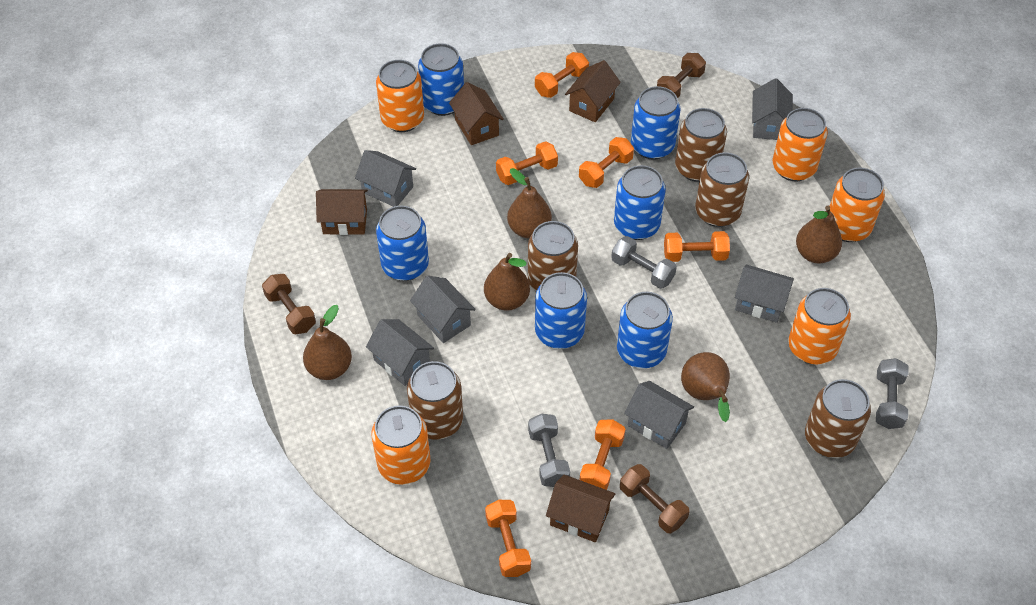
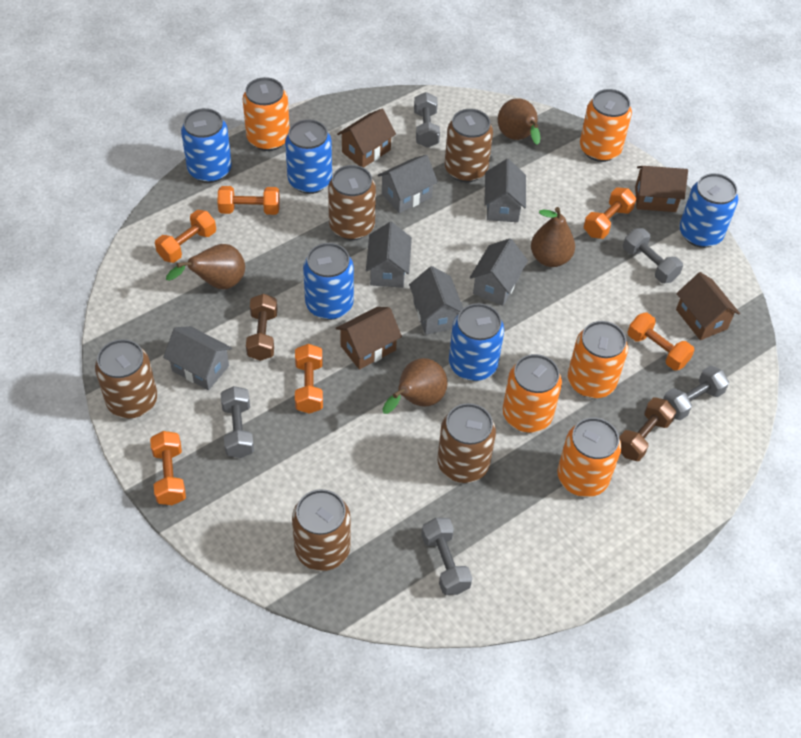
blue can: [376,206,429,281] [418,43,464,116] [535,272,587,349] [614,165,666,240] [617,292,673,368] [631,86,681,160] = 6 -> [181,108,232,183] [285,119,332,194] [303,243,354,320] [449,303,504,381] [679,173,738,248] = 5
brown dumbbell: [262,274,316,334] [620,464,690,533] [657,53,706,98] = 3 -> [246,294,277,361] [619,398,676,461] = 2
brown pear: [303,305,352,380] [484,253,530,311] [507,168,552,238] [681,352,730,422] [796,206,842,263] = 5 -> [166,244,245,289] [382,358,448,414] [498,98,540,145] [531,207,575,267] = 4
grey dumbbell: [528,414,570,487] [611,236,677,289] [876,358,908,429] = 3 -> [220,386,254,458] [414,92,440,148] [421,518,472,595] [623,228,683,283] [663,366,729,420] = 5

